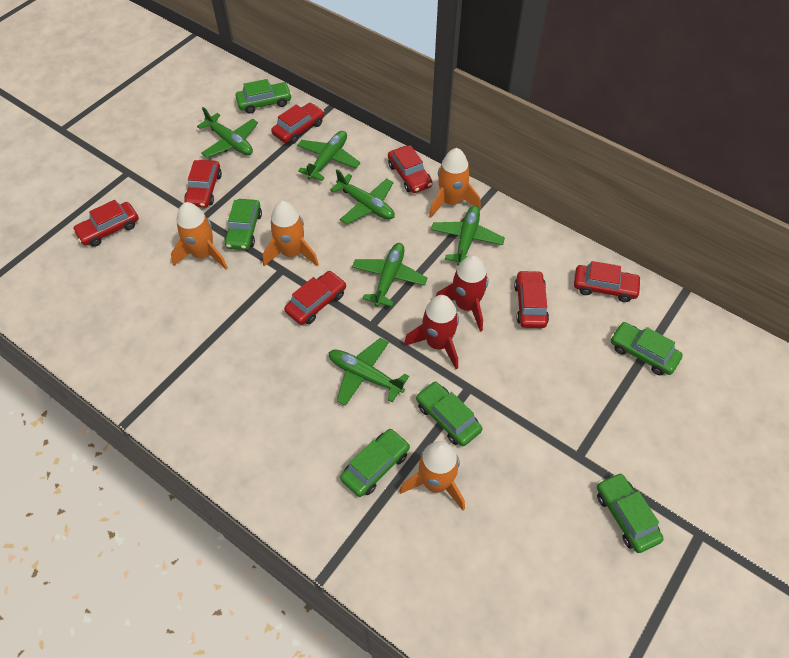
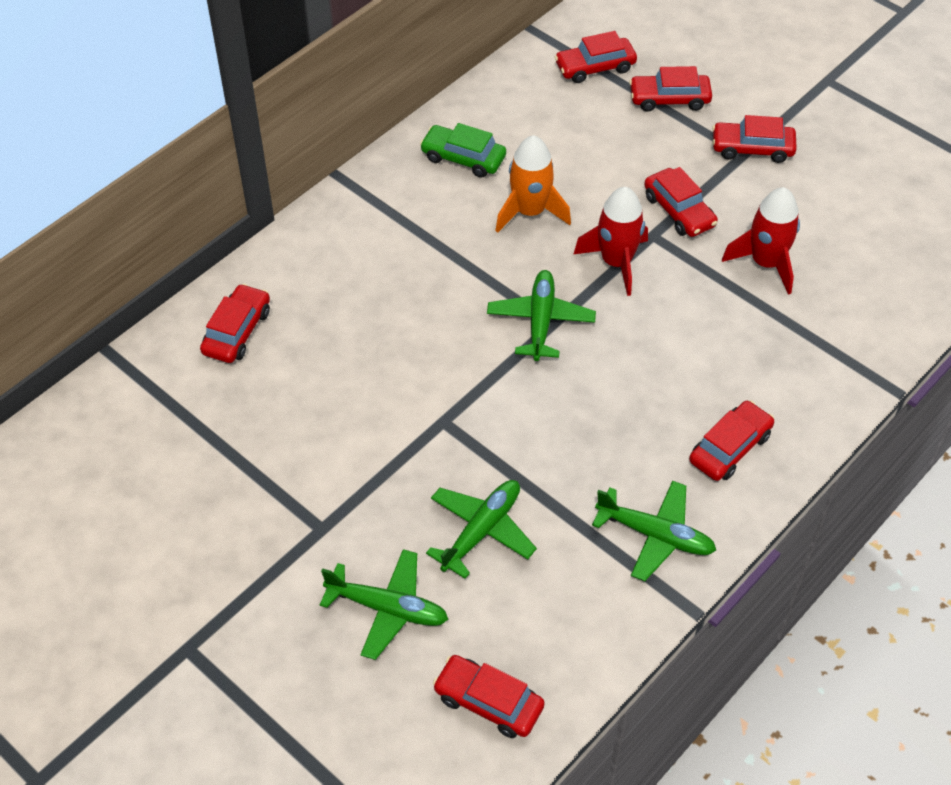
green car: [224,199,262,250] [236,79,292,114] [340,429,410,497] [416,381,482,446] [597,473,664,553] [611,322,683,375] = 6 -> [420,123,506,178] = 1
green plane: [197,107,258,158] [297,131,360,181] [328,338,409,406] [330,169,395,224] [352,243,427,307] [431,206,505,265] = 6 -> [320,549,448,660] [426,480,537,579] [487,270,596,361] [592,480,716,581] = 4
orange rocket: [171,202,228,269] [263,201,319,266] [399,441,465,511] [429,148,481,218] = 4 -> [495,135,571,233] = 1

